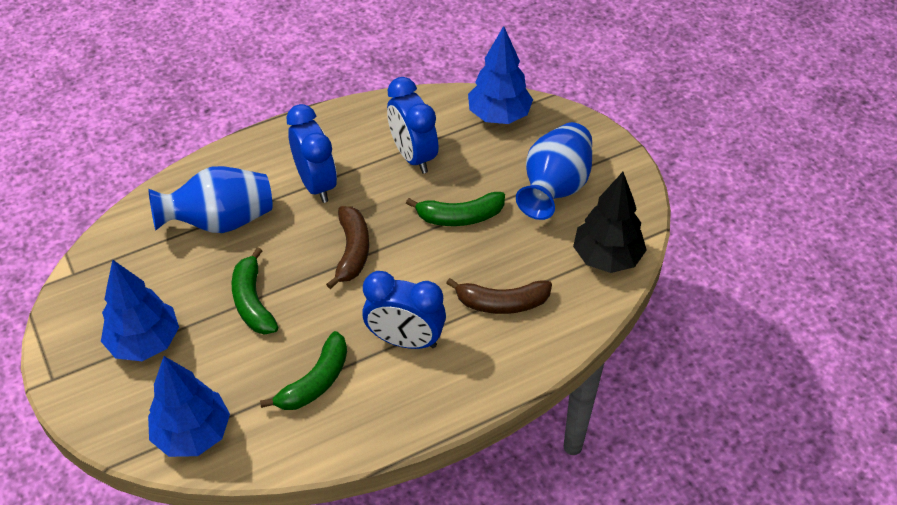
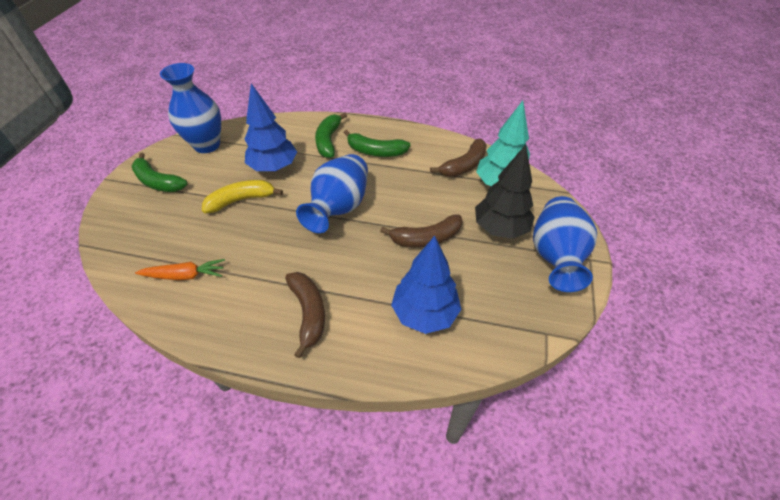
blue clock: [286,104,337,203] [362,271,446,349] [387,77,438,173] = 3 -> none = 0
blue tree: [101,260,179,361] [148,356,230,457] [468,26,533,124] = 3 -> [244,83,297,172] [391,236,461,334] = 2
blue vase: [148,166,272,233] [516,122,592,220] = 2 -> [160,63,221,153] [296,154,368,233] [533,196,597,292] = 3
brown banana: [326,206,369,289] [446,278,552,314] = 2 -> [285,272,325,359] [380,214,463,247] [430,138,487,177] = 3
orange carrot: none = 0 -> [135,259,225,280] = 1
turquoise tree: none = 0 -> [476,100,530,186] = 1
yellow banana: none = 0 -> [202,180,283,213] = 1

